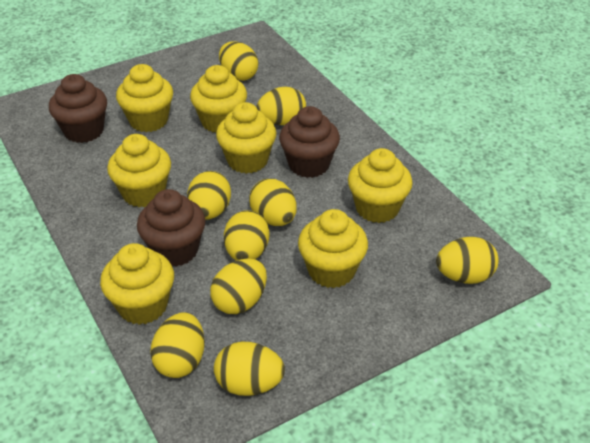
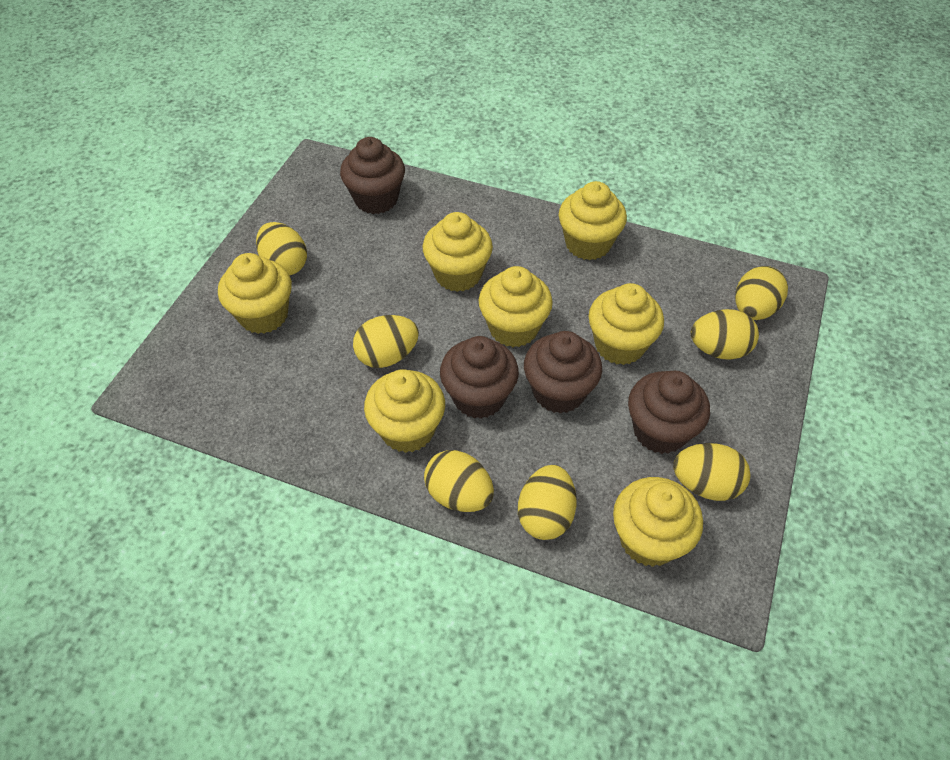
brown cupcake: [49,74,107,143] [137,189,206,267] [279,106,340,178] = 3 -> [340,137,405,214] [440,336,519,419] [524,331,602,414] [628,371,710,454] = 4
yellow egg: [150,312,205,378] [187,171,231,220] [210,258,267,314] [214,342,285,396] [219,41,258,81] [224,210,269,261] [249,179,297,226] [256,87,306,125] [436,237,499,284] = 9 -> [256,222,307,275] [353,315,419,368] [424,450,494,512] [518,465,577,540] [673,443,750,501] [691,309,759,360] [735,266,788,320] = 7

